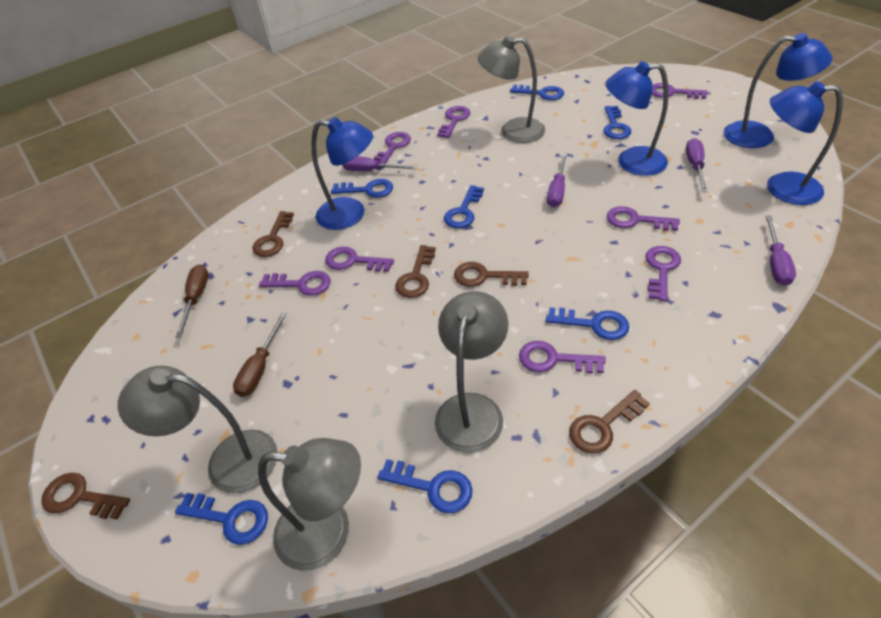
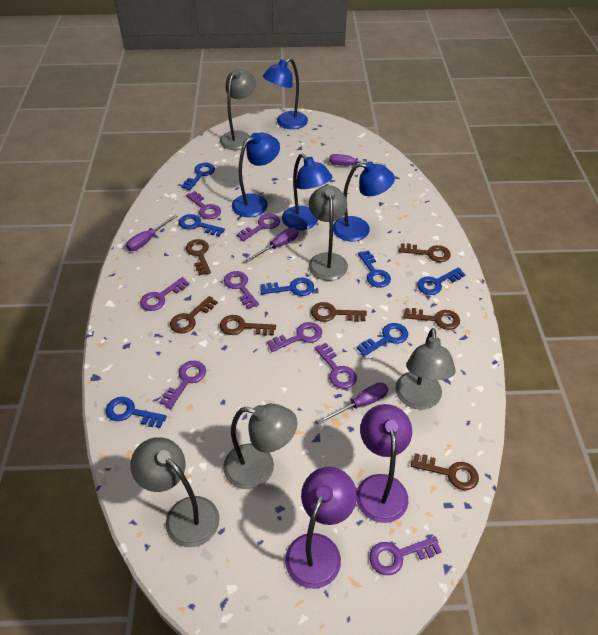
brown key: [41,473,130,520] [253,211,294,257] [395,245,436,298] [454,262,529,287] [569,390,650,454] = 5 -> [170,296,218,334] [186,239,211,276] [220,315,276,336] [311,302,367,322] [399,243,451,262] [404,308,460,330] [411,453,479,490] = 7
brown screwdriver: [175,265,209,338] [233,312,287,397] = 2 -> none = 0
grey lamp: [118,366,278,494] [258,438,361,571] [435,291,508,453] [478,36,545,143] = 4 -> [130,437,219,547] [220,69,256,150] [223,404,298,489] [309,185,348,280] [395,328,455,410] = 5
purple lamp: none = 0 -> [285,467,357,589] [357,404,412,523] = 2

